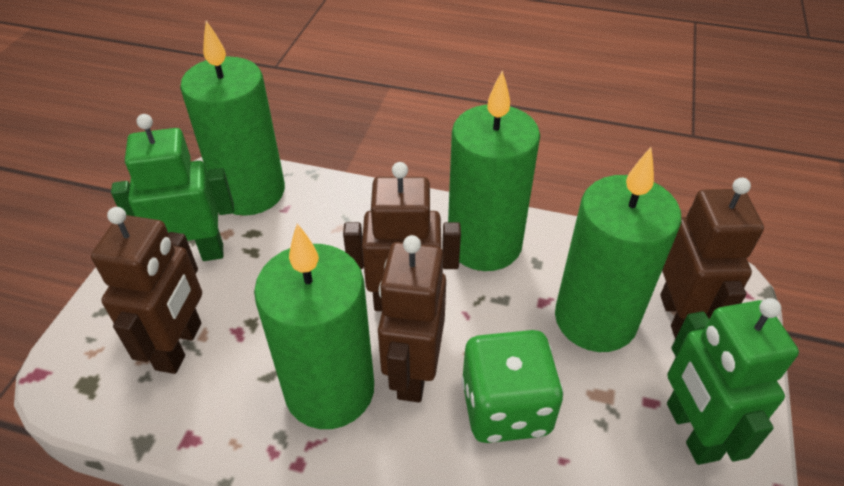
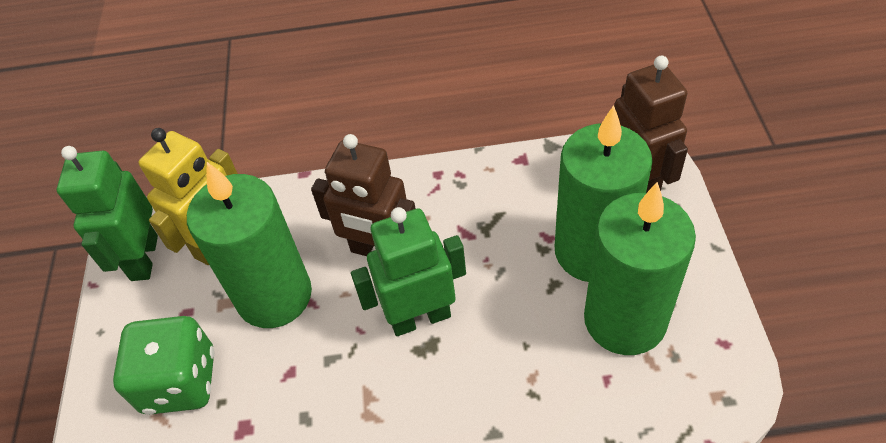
brown robot: [91,207,202,374] [343,162,461,311] [378,235,446,402] [660,178,764,339] = 4 -> [311,134,416,256] [614,56,688,193] = 2
green candle: [180,20,285,216] [254,223,374,429] [448,71,540,271] [555,147,681,352] = 4 -> [187,162,312,328] [555,105,653,282] [584,182,696,355] = 3
yellow robot: none = 0 -> [138,128,238,265] = 1

